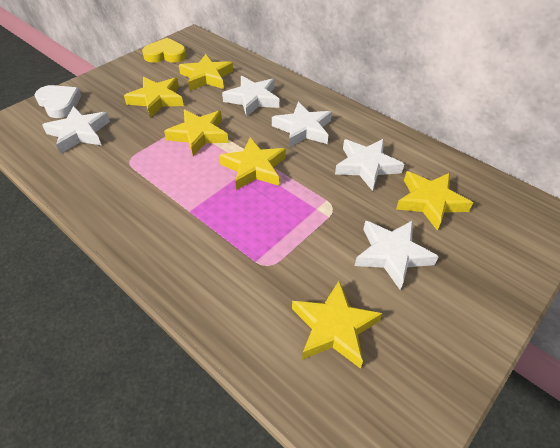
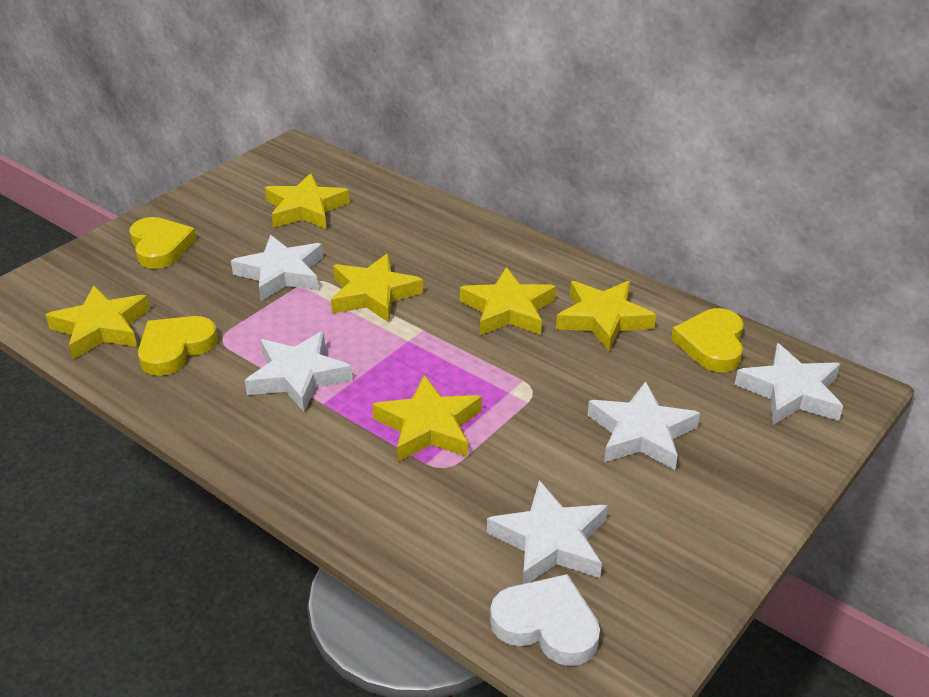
yellow heart: [142,38,187,63] = 1 -> [129,217,196,269] [138,316,218,376] [671,308,744,372] = 3

